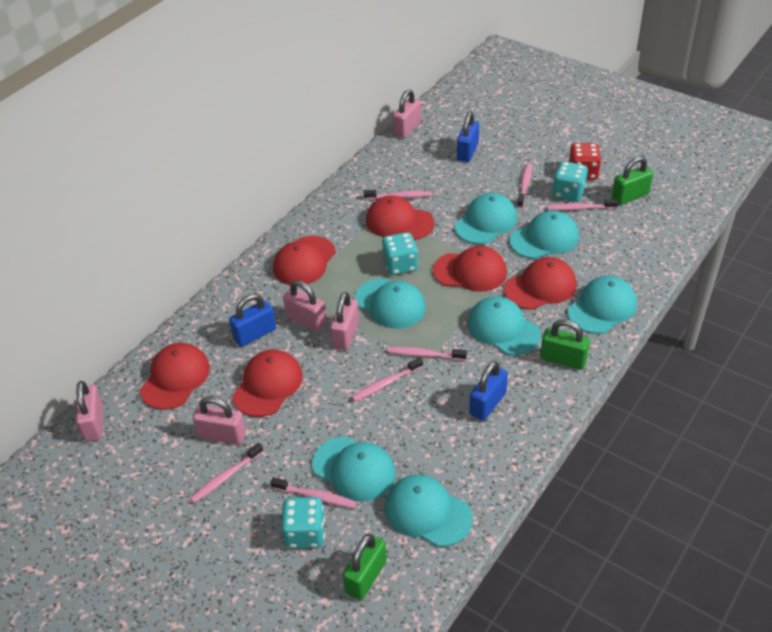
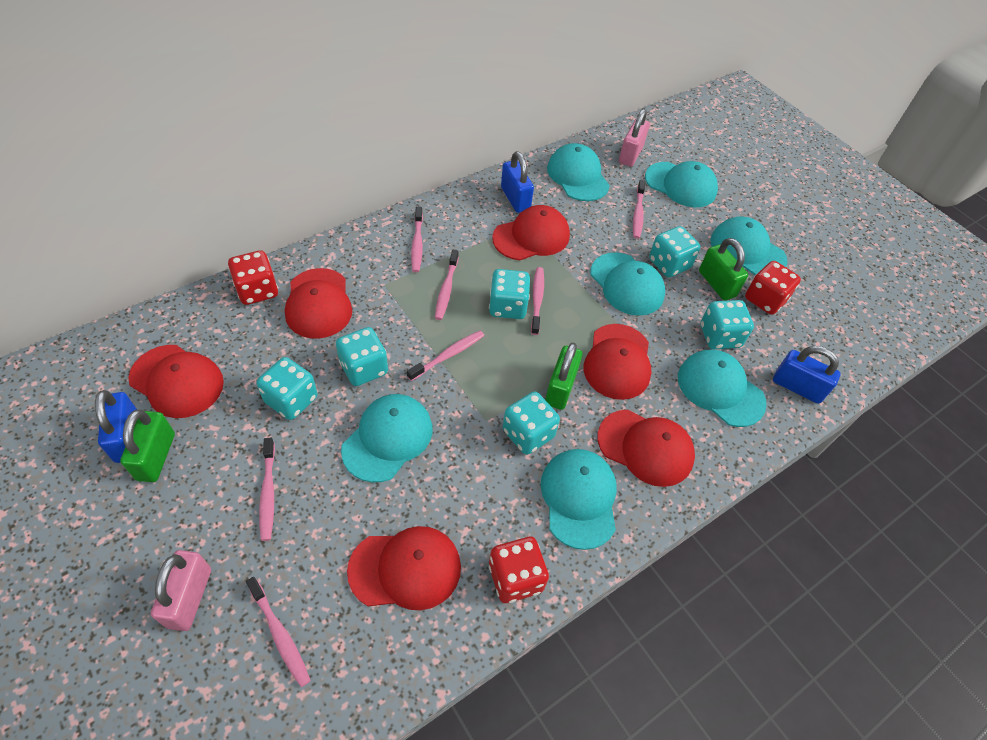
pink padlock: [76,381,103,442] [193,396,246,445] [283,280,327,332] [330,292,359,350] [393,89,421,138] = 5 -> [151,550,211,631] [619,109,650,167] = 2
red dice: [569,143,601,180] = 1 -> [228,250,278,305] [489,537,549,603] [745,261,801,315] = 3
turquoise dice: [281,497,325,548] [382,232,418,275] [552,161,588,202] = 3 -> [257,357,318,420] [336,327,388,386] [489,269,530,319] [503,392,560,455] [649,226,701,277] [701,300,754,349] = 6

